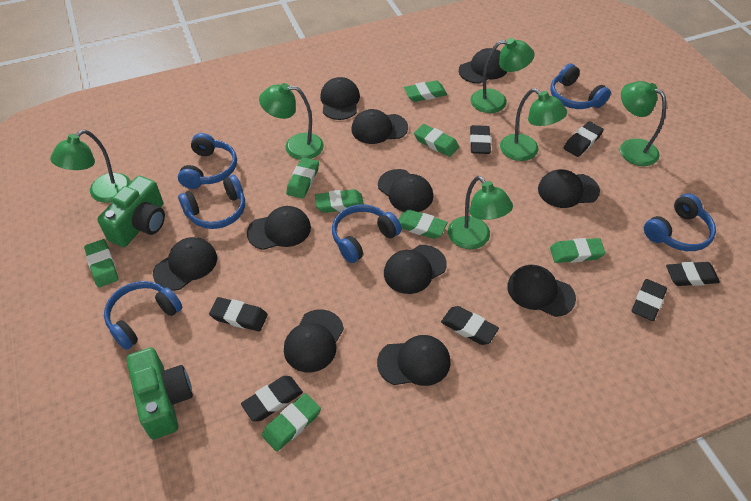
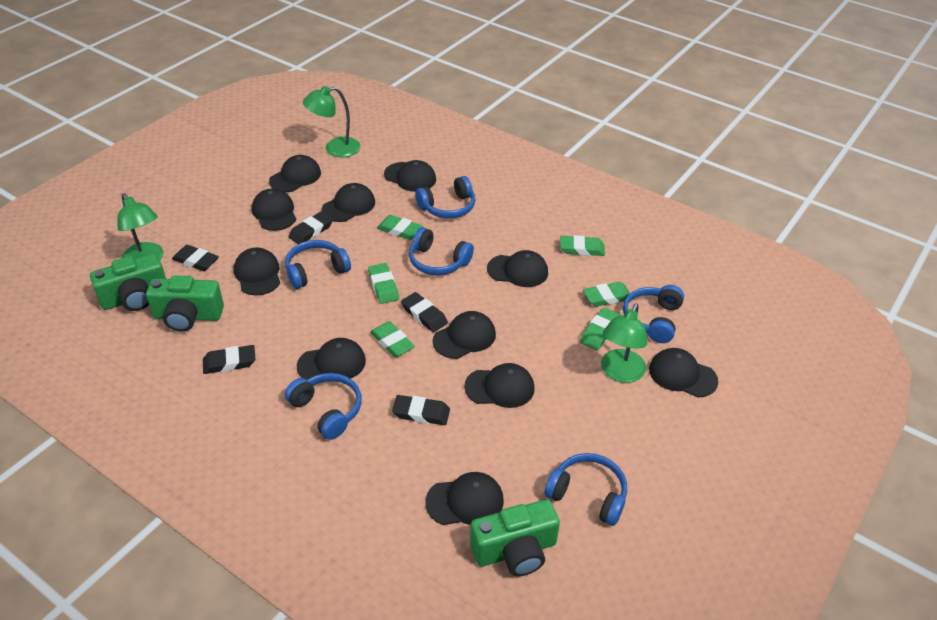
black eraser: [209,297,268,331] [241,376,303,421] [441,306,499,345] [470,125,491,154] [564,121,604,157] [632,279,667,321] [666,262,720,286] = 7 -> [172,245,219,271] [203,345,255,374] [289,211,333,244] [392,395,450,425] [401,292,448,332] = 5
green camera: [97,176,165,247] [127,348,193,439] = 2 -> [90,253,166,311] [146,276,224,332] [470,499,560,576] = 3
green eraser: [84,239,118,287] [262,393,321,452] [286,157,319,199] [315,189,364,213] [399,210,448,239] [404,80,447,102] [414,124,459,157] [550,238,606,263] = 8 -> [368,263,399,304] [370,321,415,357] [377,215,423,240] [560,235,605,256] [580,307,621,350] [583,282,630,307] = 6
green lamp: [50,130,131,203] [259,83,324,160] [448,176,513,249] [470,38,535,113] [500,88,567,161] [620,81,666,166] = 6 -> [117,193,164,260] [303,86,361,157] [601,303,647,383] = 3

